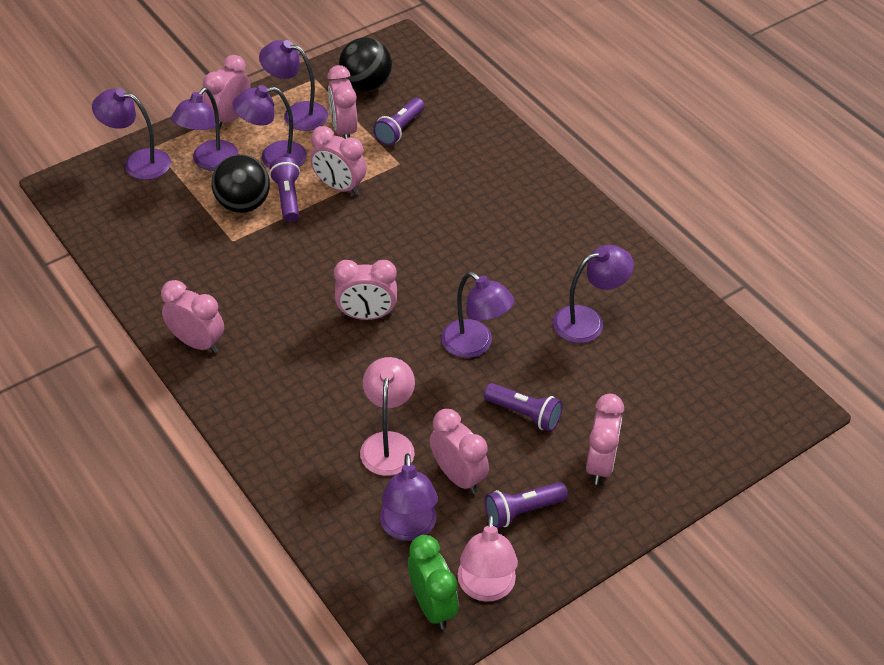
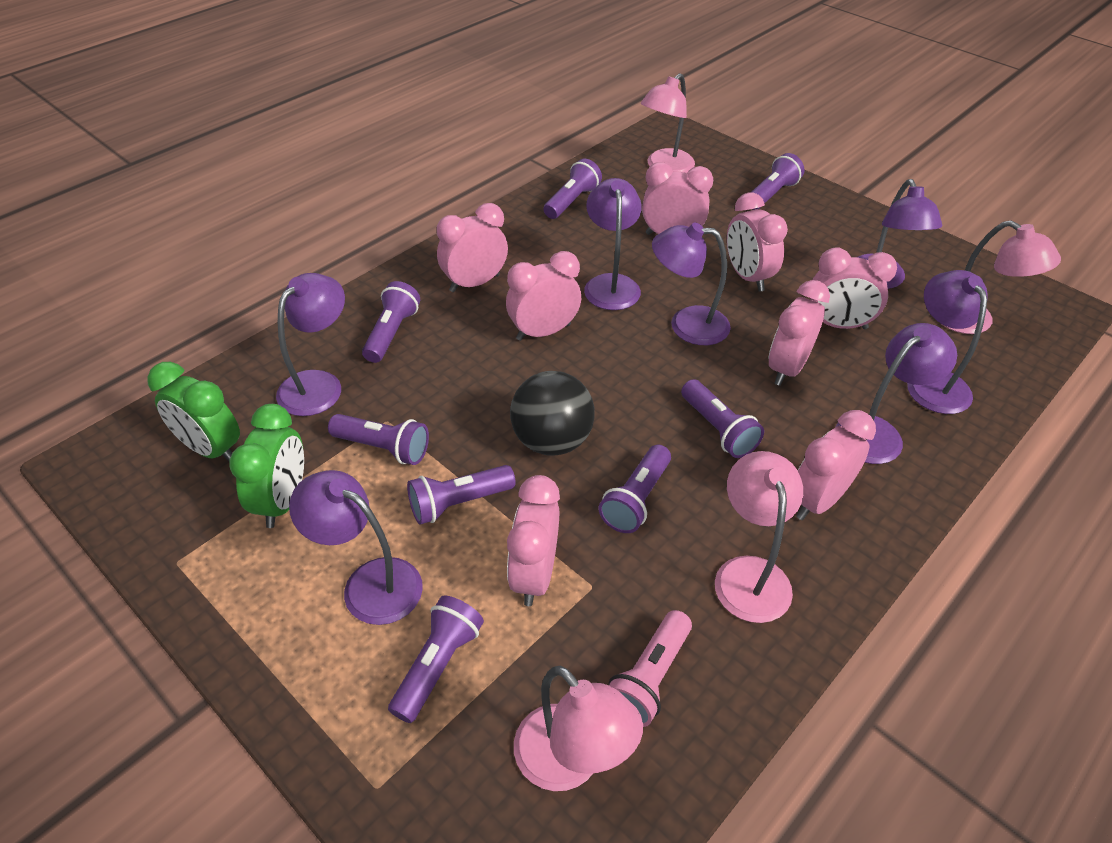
black ball: [212,155,270,213] [339,37,392,92] = 2 -> [510,371,595,456] = 1
green clock: [408,535,459,630] = 1 -> [147,362,240,462] [229,404,304,528] = 2
pink clock: [161,280,224,353] [203,55,251,128] [310,126,367,195] [327,65,358,139] [334,260,397,320] [430,409,489,494] [586,394,624,485] = 7 -> [437,203,508,292] [506,251,581,341] [507,475,560,606] [642,162,713,235] [727,193,788,292] [768,280,830,386] [796,410,876,520] [810,247,897,329] = 8
pink flashlight: none = 0 -> [608,610,692,727] = 1
pink lamp: [360,357,415,476] [458,514,518,602] = 2 -> [514,666,643,791] [641,73,695,173] [715,451,803,623] [943,221,1061,334] = 4
purple flashlight: [269,157,300,222] [373,98,425,146] [484,383,563,432] [485,482,568,528] = 4 -> [328,414,429,465] [362,281,420,363] [388,596,484,723] [407,465,516,525] [543,159,602,219] [599,445,671,533] [681,379,764,458] [751,153,805,210] = 8

